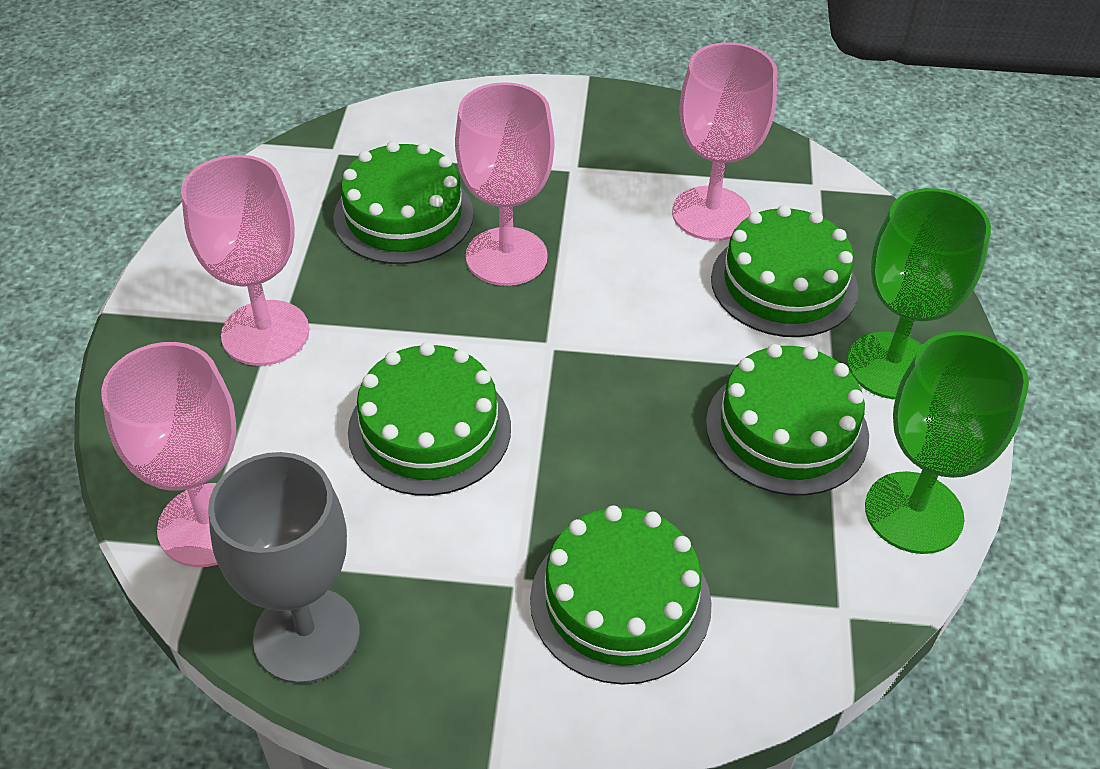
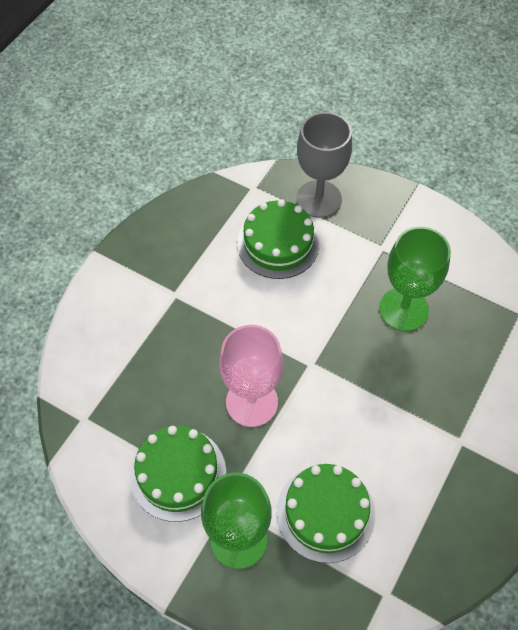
green cake: [333,141,474,264] [348,342,511,496] [530,505,712,685] [706,344,869,496] [711,205,858,337] = 5 -> [130,426,226,522] [237,199,319,279] [277,464,375,563] = 3
pink goblet: [101,342,236,567] [181,155,309,366] [455,82,554,286] [672,42,777,241] = 4 -> [219,325,283,427] = 1

